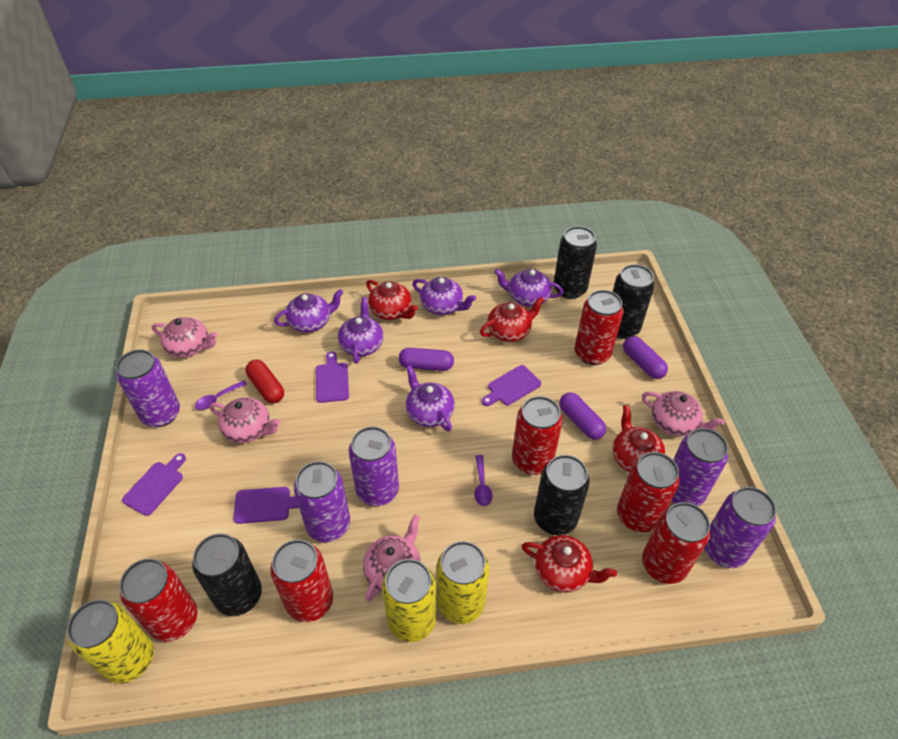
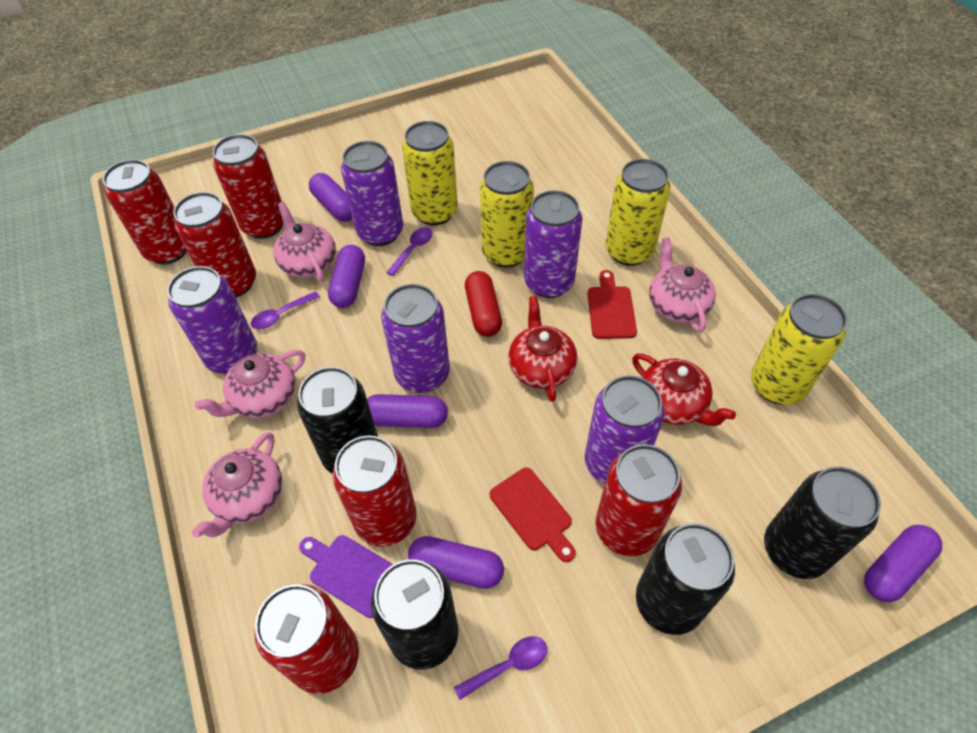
purple capsule: [399,348,454,371] [559,392,606,440] [623,336,668,379] = 3 -> [309,173,352,222] [328,245,365,308] [367,394,448,428] [408,536,504,589] [864,525,942,602] = 5
purple cutting board: [122,453,186,516] [233,487,299,524] [316,351,349,403] [482,365,541,406] = 4 -> [299,535,393,618] = 1
purple spoon: [195,380,247,410] [474,455,492,506] = 2 -> [251,291,320,329] [387,227,432,276] [454,636,547,700] = 3
purple teapot: [274,289,344,333] [338,297,383,364] [406,365,455,432] [412,277,476,315] [494,269,563,307] = 5 -> none = 0
red cutting board: none = 0 -> [490,468,576,562] [587,270,637,339] = 2
red teapot: [366,280,418,320] [480,296,544,342] [522,535,617,593] [612,405,665,472] = 4 -> [508,296,577,402] [632,354,736,426] = 2
yellow can: [67,600,154,684] [382,559,436,642] [436,541,489,624] = 3 -> [402,121,458,226] [480,161,534,268] [605,159,671,266] [751,294,847,404] = 4

